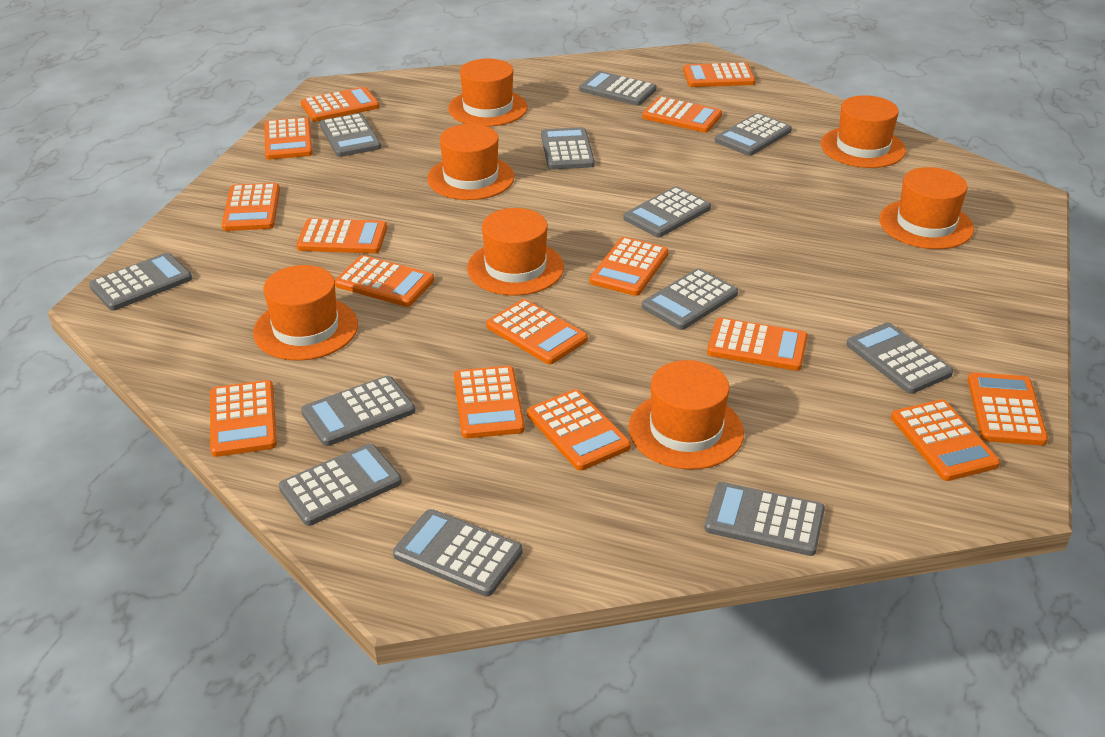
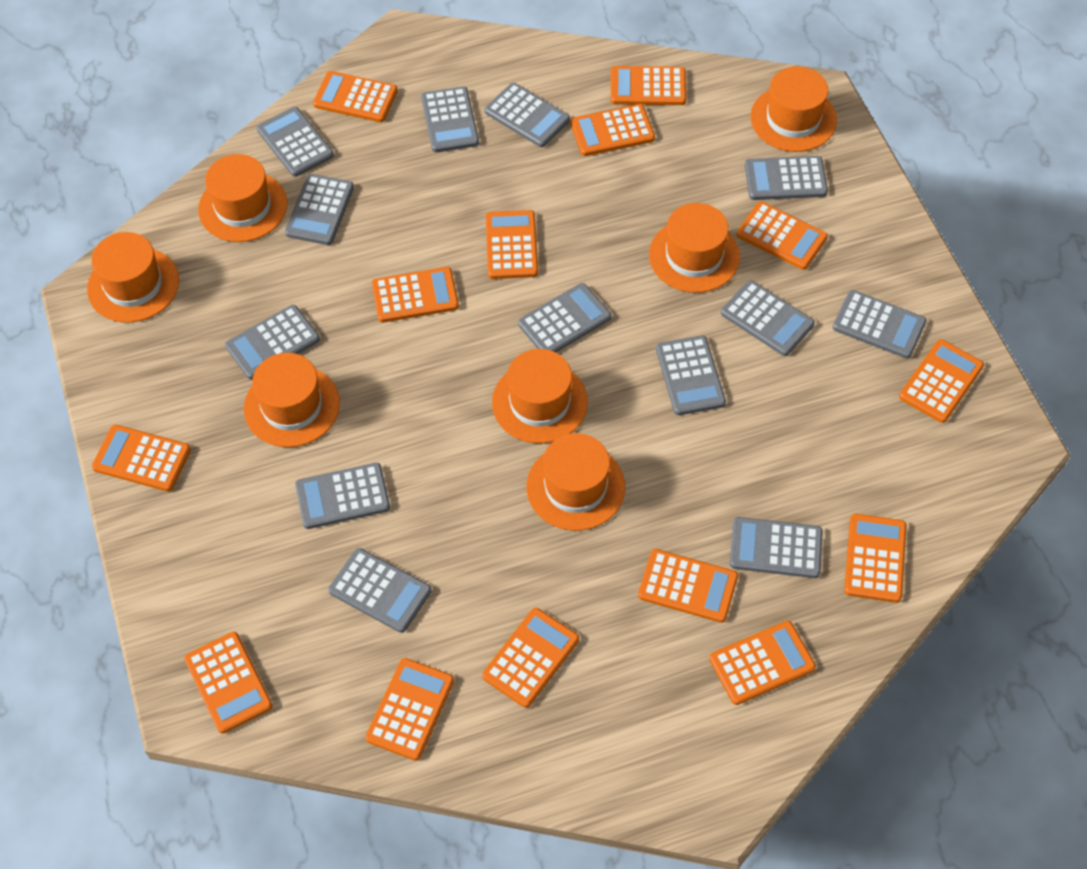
grey calculator: [89,253,192,311] [279,443,402,526] [301,376,415,446] [320,113,381,157] [393,509,523,596] [541,127,595,170] [579,71,657,106] [623,187,711,237] [642,268,738,330] [705,482,825,556] [715,113,792,156] [846,323,953,394] = 12 -> [225,305,320,380] [256,107,334,177] [285,174,354,245] [295,463,390,529] [328,548,432,633] [421,86,479,153] [485,83,570,147] [518,283,611,352] [656,335,726,415] [721,280,815,356] [730,517,823,578] [745,156,828,200] [833,290,927,359] = 13
orange calculator: [210,380,277,457] [222,183,280,231] [264,117,313,160] [296,218,387,254] [301,87,379,122] [335,255,434,307] [454,366,525,439] [486,299,588,364] [527,389,631,471] [589,237,669,296] [642,96,722,133] [683,62,756,87] [707,318,808,371] [891,399,1000,481] [968,372,1048,446] = 15 -> [92,425,191,491] [184,632,273,734] [313,71,398,122] [365,658,454,761] [372,267,459,323] [482,608,579,708] [486,210,538,279] [571,104,655,156] [611,66,686,105] [638,549,738,623] [709,621,816,705] [736,201,828,270] [844,514,906,603] [899,339,984,423] = 14

